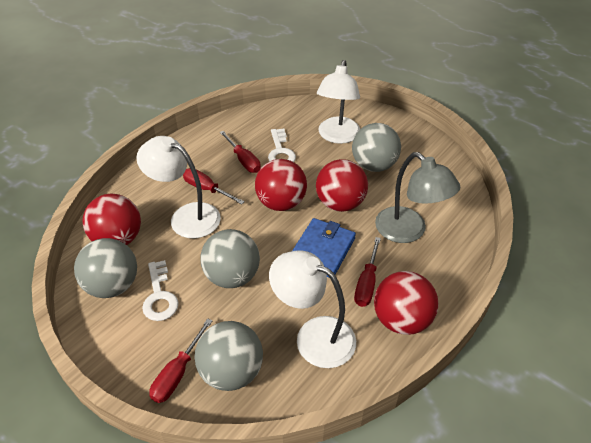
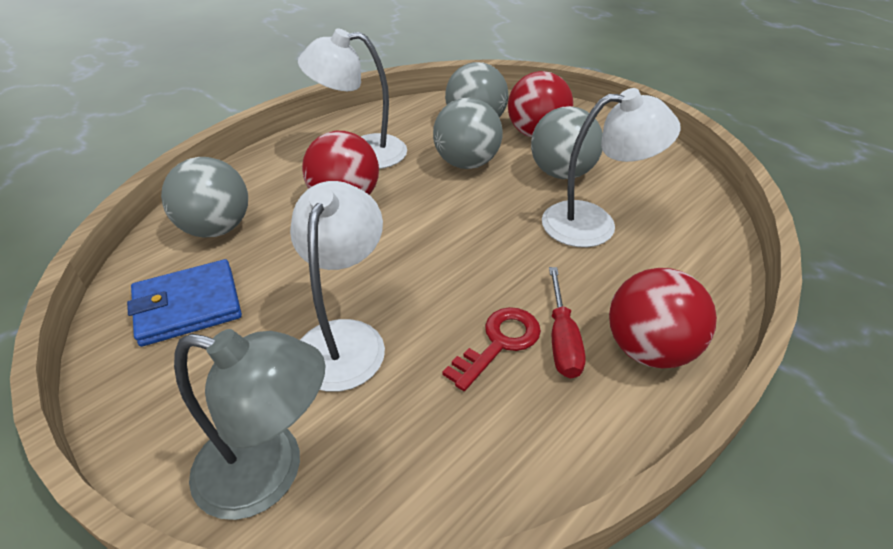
red ball: [83,194,141,245] [255,159,307,211] [316,159,368,212] [374,271,439,335] = 4 -> [302,131,379,195] [508,71,573,137] [609,268,717,368] = 3
red key: none = 0 -> [442,307,541,391] = 1
red screwdriver: [149,318,212,403] [183,168,245,205] [220,131,261,173] [354,237,381,307] = 4 -> [549,267,586,378] = 1
white key: [142,260,179,321] [268,129,296,162] = 2 -> none = 0

